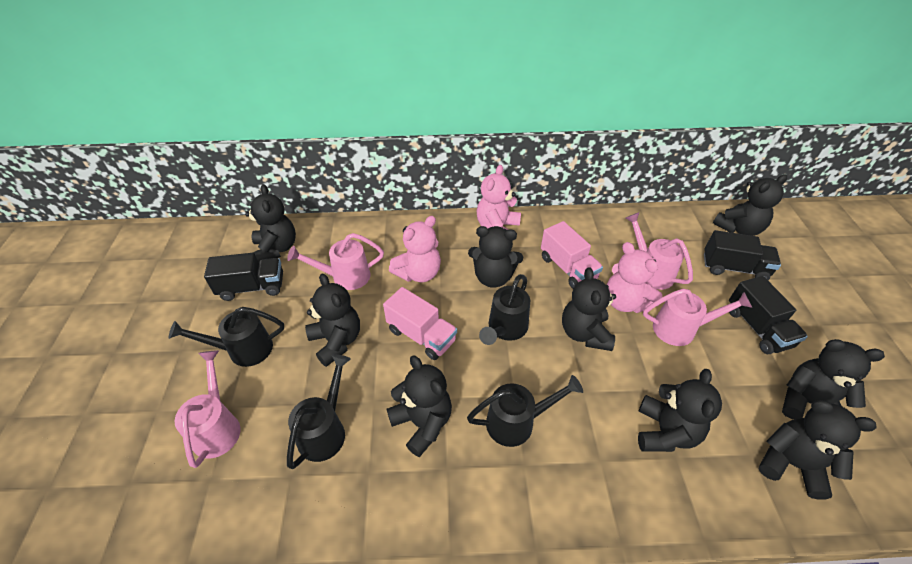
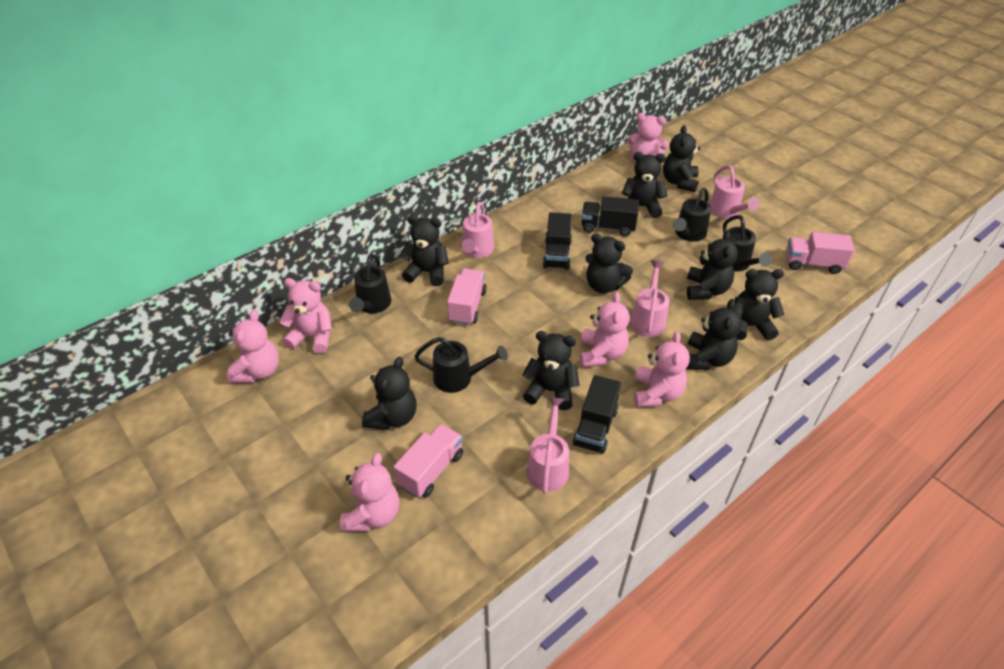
pink teddy bear: [389,216,441,282] [477,165,521,230] [607,242,663,313] = 3 -> [227,310,279,383] [279,278,332,353] [340,453,399,531] [580,292,630,367] [627,113,669,162] [634,332,690,407] = 6
pink truck: [383,287,457,360] [541,221,603,289] = 2 -> [393,424,463,498] [447,268,487,325] [786,232,854,274] = 3

